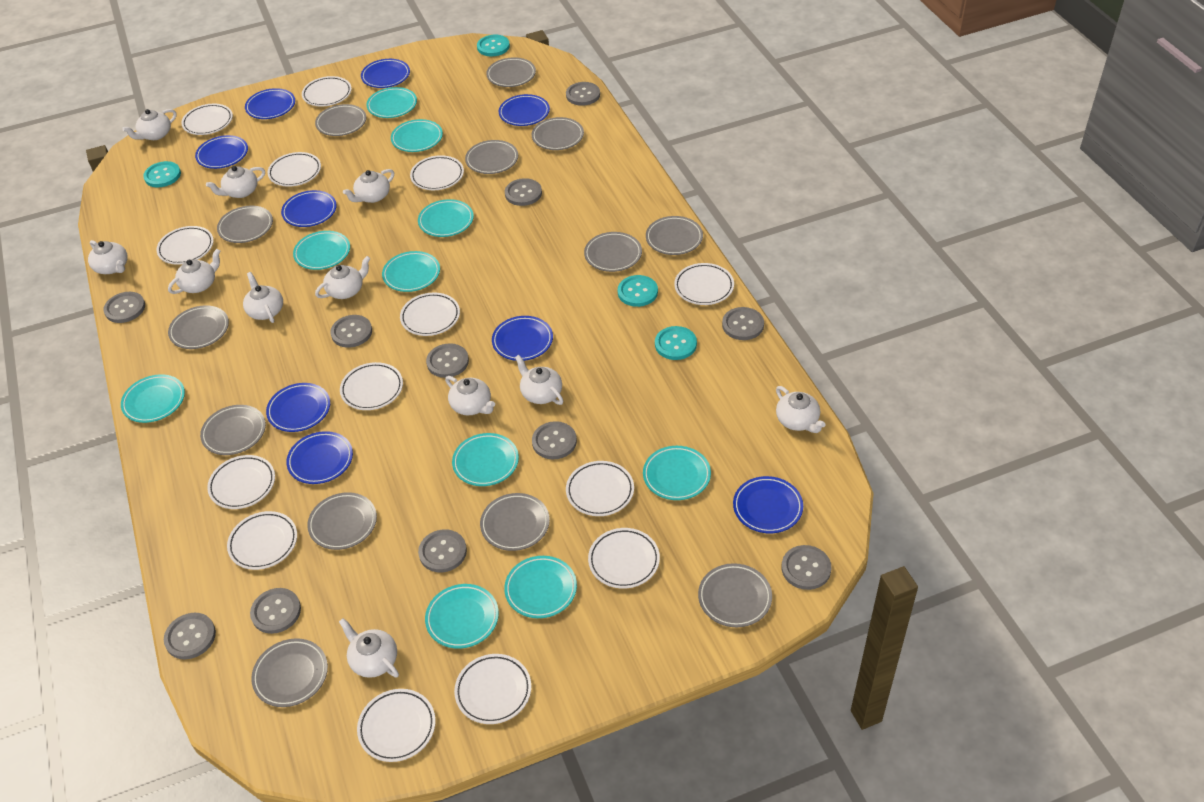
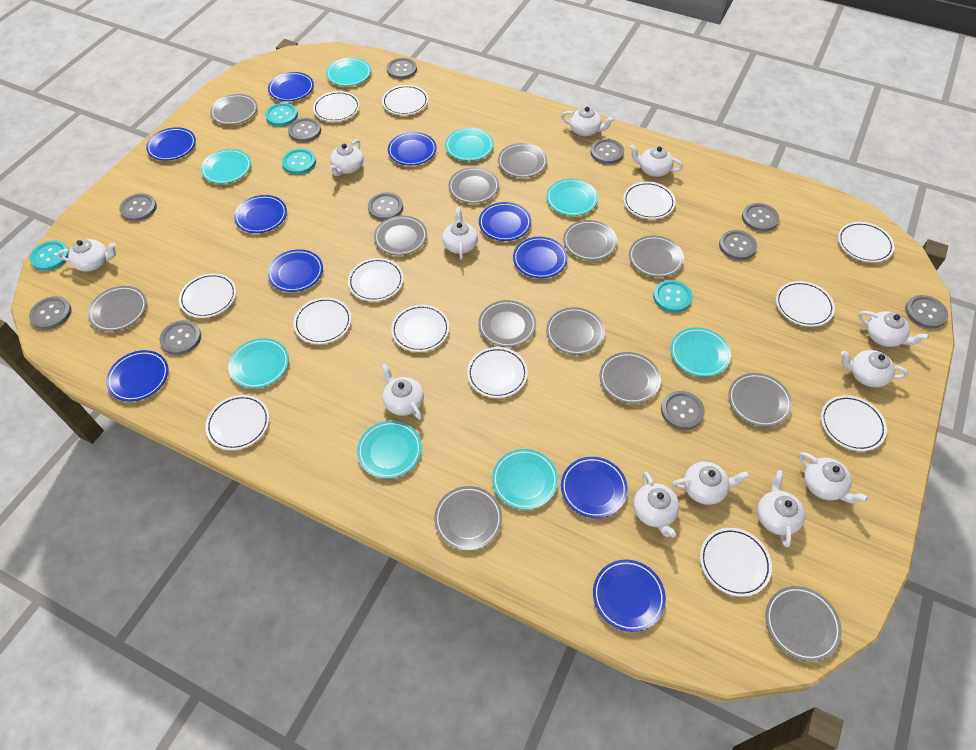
blue plate: [195,135,248,169] [245,88,295,119] [266,383,330,432] [281,190,337,227] [286,431,353,484] [361,59,410,88] [492,316,553,361] [499,94,550,126] [733,476,803,533] = 9 -> [106,350,169,402] [146,127,196,161] [234,195,287,233] [267,249,323,292] [268,72,314,101] [388,132,437,166] [479,202,531,241] [513,237,568,278] [561,457,628,518] [593,560,666,632] = 10
turquoise plate: [121,374,185,423] [293,231,350,270] [366,87,417,118] [382,251,440,292] [391,119,443,152] [418,199,474,237] [425,584,499,649] [452,433,519,486] [504,556,577,618] [643,446,711,500] = 10 -> [201,149,251,184] [228,338,289,388] [326,58,371,86] [357,421,422,479] [445,128,494,161] [492,449,558,510] [546,179,598,216] [671,327,731,377] = 8
white plate: [156,226,214,265] [181,104,233,135] [207,455,275,509] [227,511,297,570] [268,152,321,187] [302,76,352,107] [340,362,403,410] [357,689,436,762] [400,293,460,336] [410,155,464,190] [454,654,531,724] [566,461,634,516] [588,528,660,589] [674,263,734,305] = 14 -> [179,273,236,318] [205,395,269,450] [293,298,352,344] [313,91,360,122] [348,258,404,302] [382,85,428,115] [391,305,449,352] [467,347,528,398] [623,182,676,219] [700,528,772,597] [776,281,835,327] [821,395,887,451] [838,222,894,262] = 13
white teapot: [88,240,128,274] [122,109,176,140] [168,249,220,294] [206,166,265,198] [243,272,283,323] [315,256,370,299] [339,618,399,678] [343,169,394,203] [445,376,495,415] [515,355,563,405] [776,386,826,433] = 11 -> [57,239,116,272] [329,139,364,176] [381,364,424,420] [442,206,478,260] [561,106,614,136] [629,145,683,177] [634,472,680,537] [672,462,749,505] [757,470,805,547] [799,452,868,504] [841,350,908,388] [858,311,929,347] = 12

